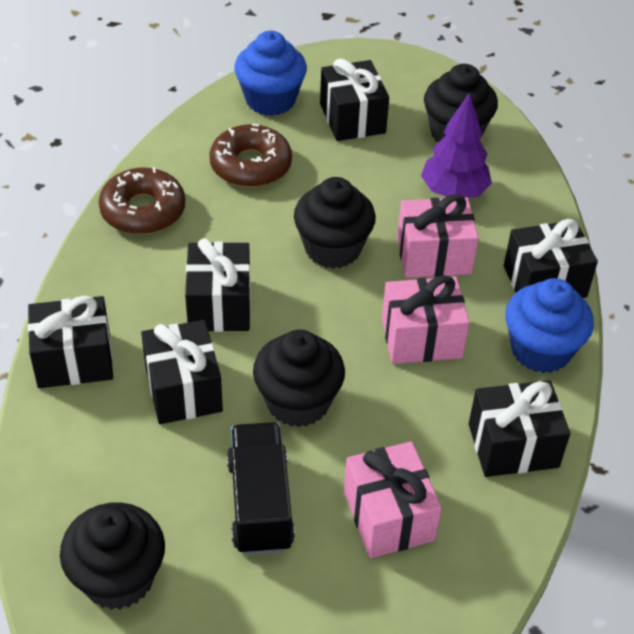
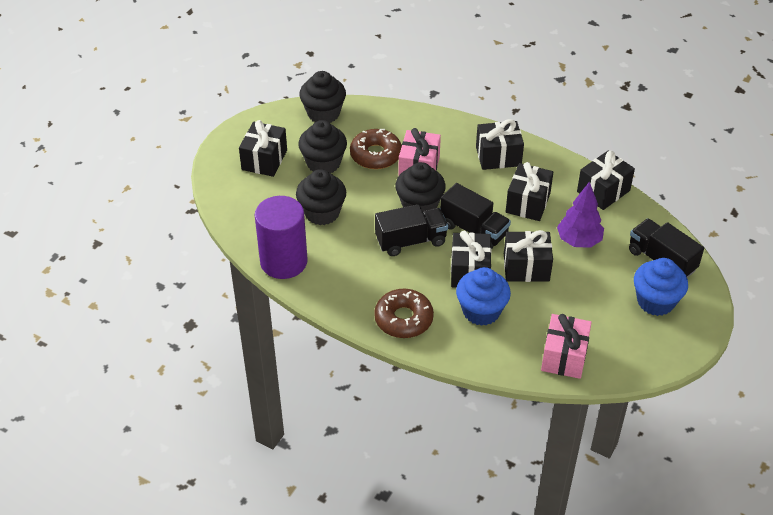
black truck: [227,422,295,555] = 1 -> [375,204,448,256] [440,183,511,249] [629,218,704,278] = 3
pink gift: [344,441,442,558] [382,275,470,364] [397,194,479,278] = 3 -> [398,128,441,176] [541,314,592,379] = 2
purple cylinder: none = 0 -> [255,196,308,279] = 1

